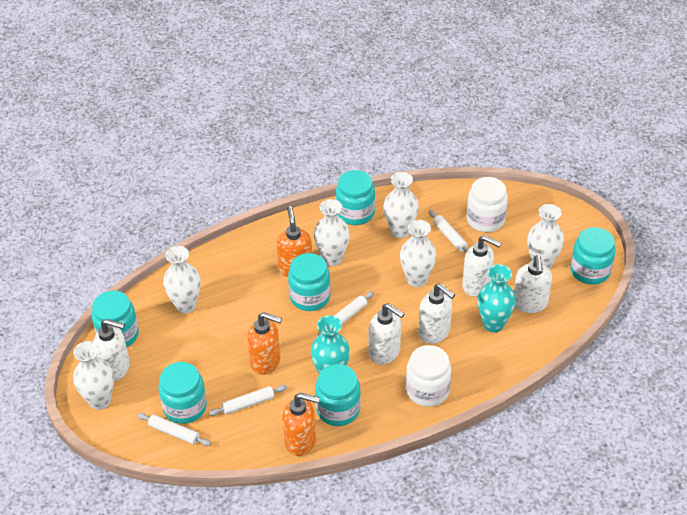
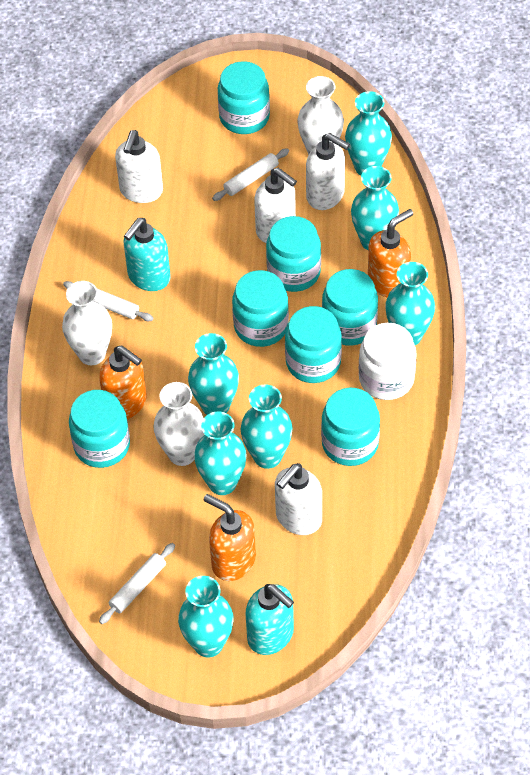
turquoise jar: [92,291,139,347] [159,362,207,424] [288,253,331,311] [315,364,361,426] [336,170,375,225] [570,227,616,285] = 6 -> [69,390,130,468] [218,61,270,134] [232,270,289,347] [266,216,321,292] [285,306,342,383] [321,388,380,466] [322,269,378,346] = 7
turquoise soap dispenser: none = 0 -> [124,218,171,291] [245,584,294,655] = 2
turquoise vase: [311,315,350,374] [477,264,516,332] = 2 -> [178,576,233,657] [188,333,239,415] [194,411,247,495] [241,384,293,469] [345,91,392,175] [351,166,399,250] [385,262,435,345] = 7
white jar: [406,345,451,407] [467,177,508,232] = 2 -> [359,323,417,400] = 1
white rolling pin: [137,413,211,446] [209,385,287,416] [318,291,374,336] [429,210,468,253] = 4 -> [63,281,153,321] [99,543,175,624] [212,148,289,201] = 3
white soap dispenser: [93,319,130,381] [369,303,405,364] [418,283,455,344] [462,235,501,297] [514,255,552,313] = 5 -> [115,130,163,203] [254,168,297,243] [275,463,322,535] [306,133,350,210] = 4
white vase: [73,341,114,410] [163,246,201,313] [314,199,350,266] [383,172,419,238] [400,220,436,287] [527,204,564,269] = 6 -> [62,281,112,365] [153,382,204,466] [297,76,344,155] = 3

